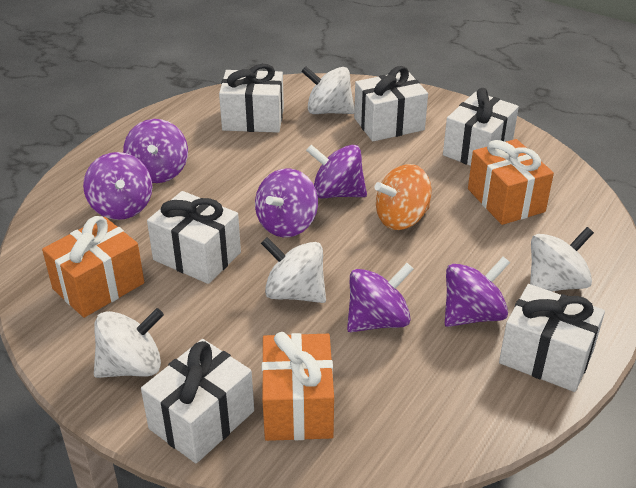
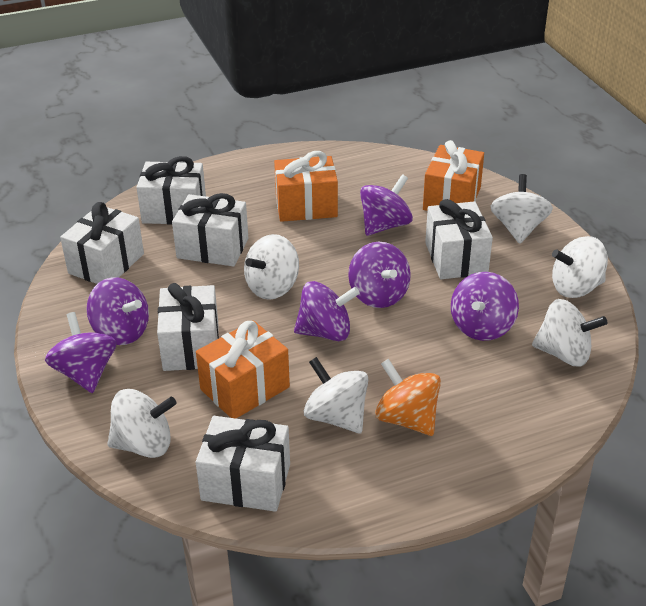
white spinning top: [94,308,164,378] [261,237,326,303] [301,66,355,114] [530,227,594,292] = 4 -> [107,389,177,458] [244,234,299,300] [304,357,368,433] [490,174,553,244] [532,299,607,367] [552,236,608,298] = 6

